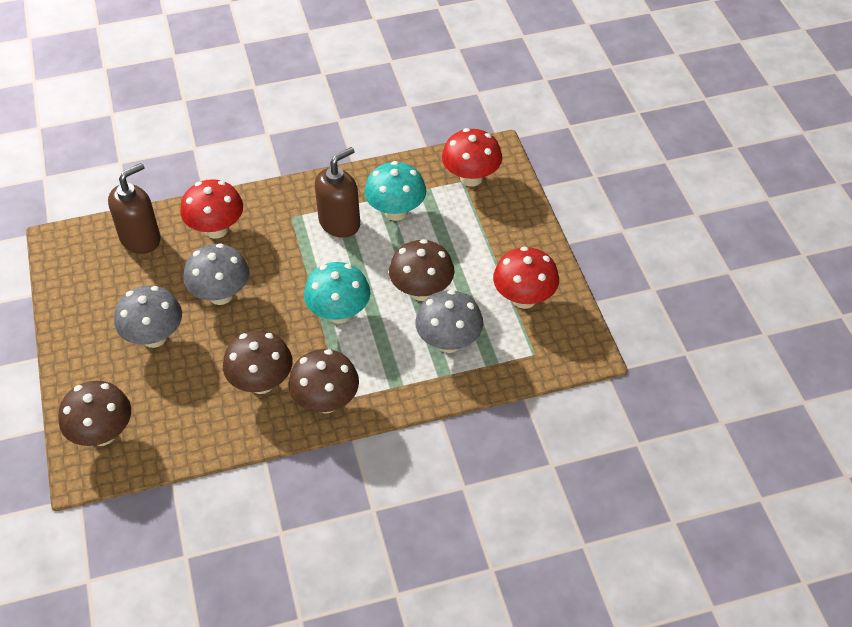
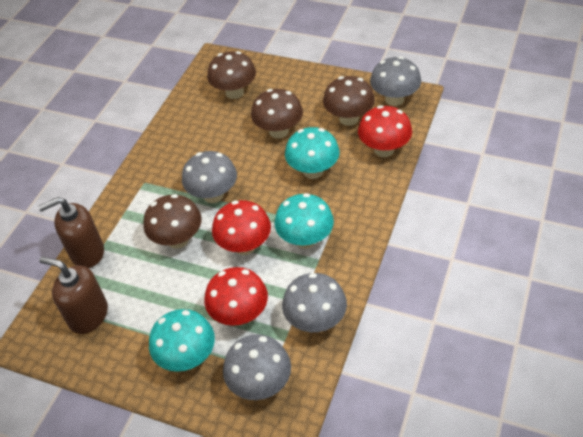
grey mushroom: [114,285,182,348] [183,243,249,305] [415,290,483,353] = 3 -> [182,151,237,203] [223,335,291,400] [282,273,347,332] [370,56,421,106] = 4
turquoise mushroom: [304,262,371,324] [364,161,426,221] = 2 -> [149,309,215,372] [274,193,334,249] [285,127,340,179] = 3

